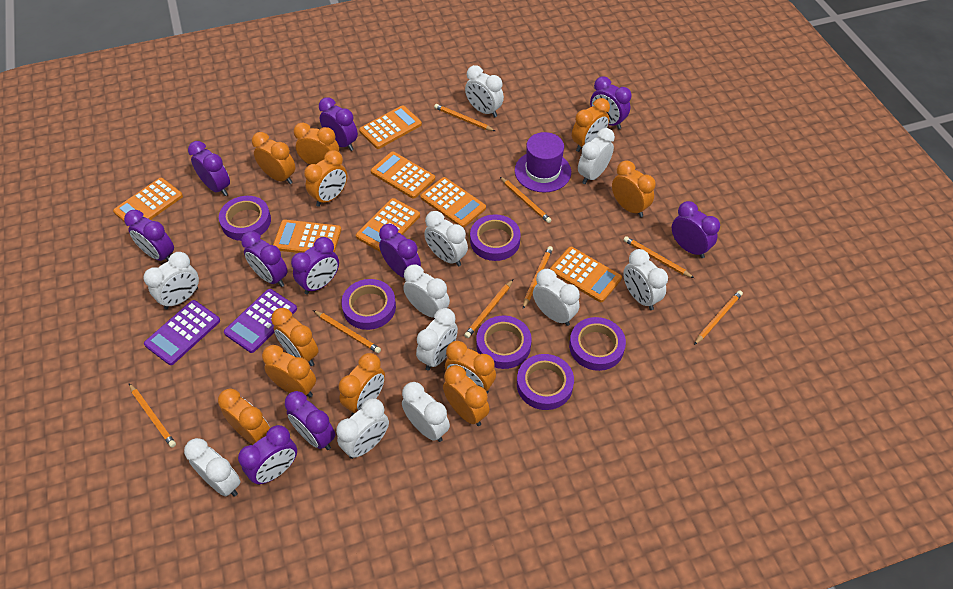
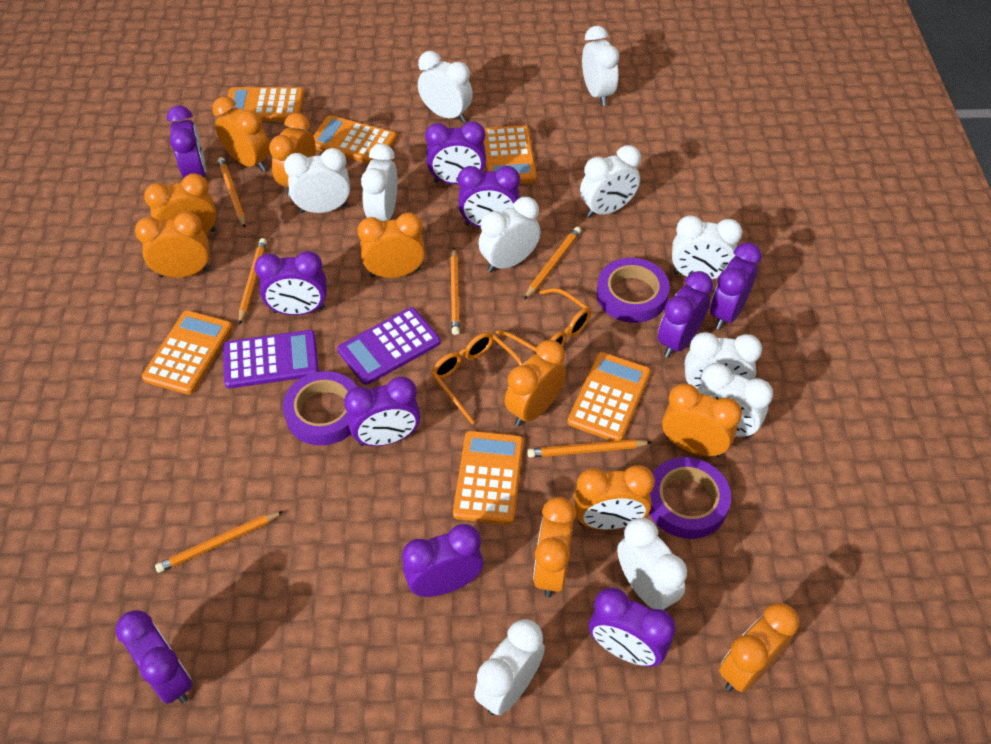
orange calculator: [113,178,183,221] [273,219,341,253] [356,198,420,252] [359,105,422,149] [371,151,435,199] [420,177,486,228] [550,247,622,302] = 7 -> [142,310,233,395] [227,87,304,121] [313,115,397,164] [453,431,524,525] [483,125,537,183] [568,352,651,441] = 6
orange clock: [218,389,270,445] [252,132,295,184] [262,345,316,398] [271,308,318,366] [293,123,339,165] [304,150,347,207] [339,353,385,415] [443,365,490,426] [445,341,496,394] [572,98,610,152] [612,161,656,217] = 11 -> [135,212,210,278] [144,173,217,234] [212,96,270,172] [269,113,316,197] [357,212,425,278] [505,340,566,426] [533,497,576,598] [574,465,655,530] [662,383,742,457] [719,603,799,692] = 10
orange glasses: none = 0 -> [431,332,523,424] [496,288,591,352] = 2
orange pencil: [129,384,176,448] [313,310,381,353] [434,104,495,131] [464,279,513,338] [500,177,552,223] [523,246,553,309] [624,236,694,278] [694,290,743,345] = 8 -> [155,511,284,573] [218,157,246,228] [239,238,267,325] [450,248,460,335] [524,227,581,300] [527,439,652,458] = 6
purple hat: [515,132,571,193] = 1 -> none = 0
purple tape: [219,196,271,241] [341,279,396,330] [470,214,521,261] [476,316,532,369] [517,354,574,410] [569,317,626,371] = 6 -> [283,371,357,445] [597,258,670,323] [649,457,731,539] = 3

